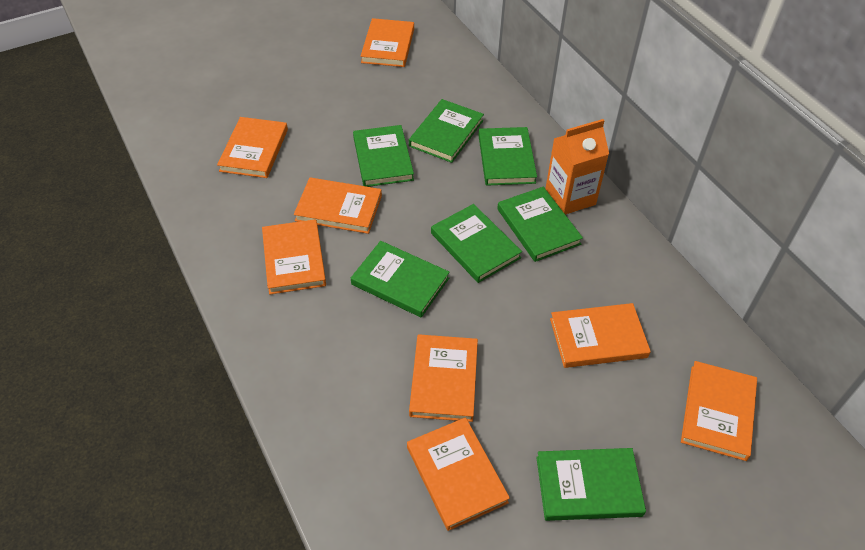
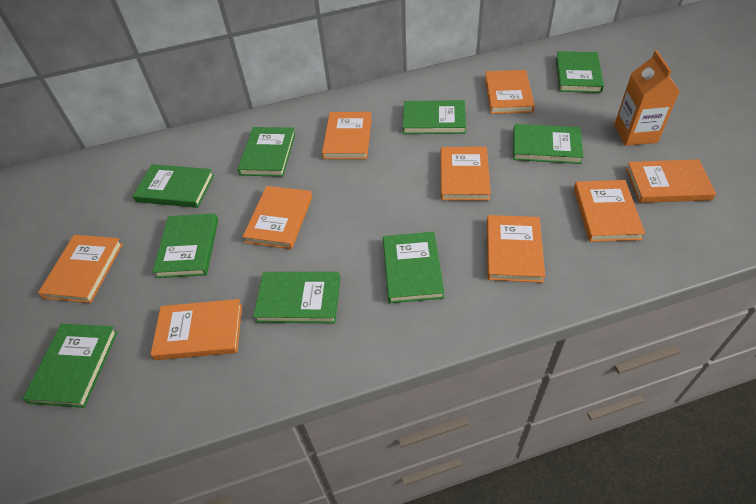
green book: [351,241,450,318] [353,125,414,187] [409,99,484,163] [431,204,522,283] [479,127,537,186] [497,187,583,262] [536,448,646,521] = 7 -> [23,324,118,408] [133,164,214,208] [152,213,218,278] [238,127,295,177] [253,272,340,323] [383,232,444,303] [403,100,466,134] [513,124,583,164] [556,51,604,93] = 9
orange book: [217,117,288,178] [262,219,326,294] [294,178,382,234] [361,18,414,67] [407,417,510,531] [409,334,478,422] [550,303,651,368] [681,361,757,461] = 8 -> [38,235,123,303] [150,299,242,360] [243,186,312,249] [322,112,372,159] [441,147,491,201] [485,70,535,114] [487,215,545,283] [574,180,645,242] [626,159,716,203] = 9

